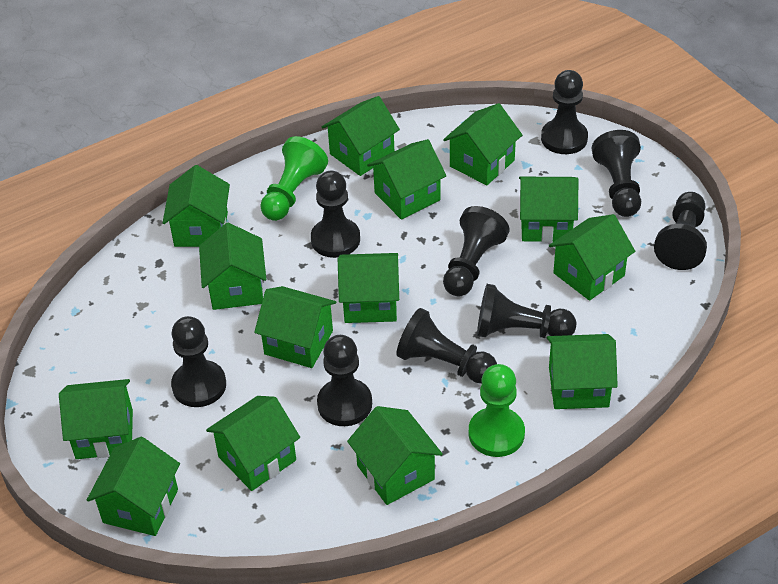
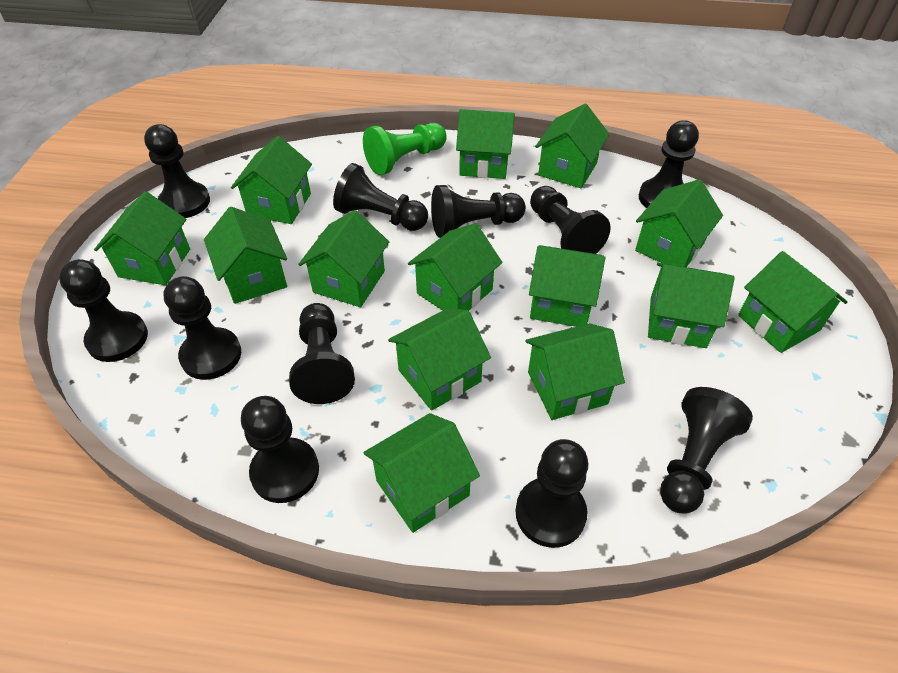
black pawn: [171,316,226,407] [311,171,360,258] [317,335,372,426] [396,308,497,384] [443,206,509,296] [477,284,576,338] [541,70,588,154] [591,130,641,217] [654,192,707,270] = 9 -> [59,259,148,362] [144,124,210,218] [164,276,241,380] [241,396,319,503] [289,303,355,404] [333,163,428,231] [431,185,526,238] [516,439,589,548] [530,186,611,254] [639,120,699,208] [660,387,753,514] = 11
green pawn: [260,136,328,221] [469,364,525,457] = 2 -> [363,123,447,175] = 1

